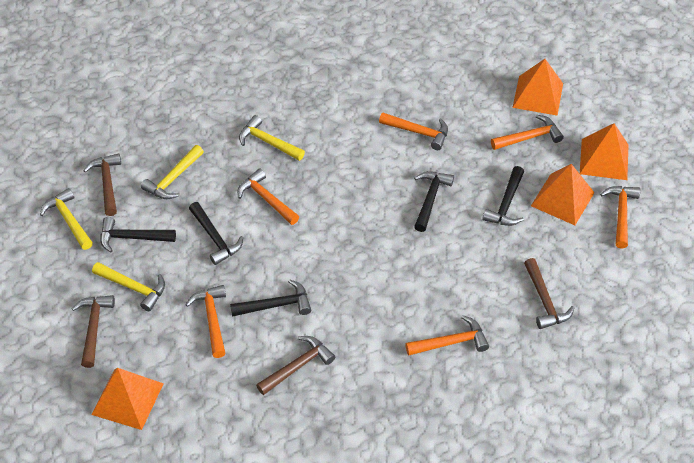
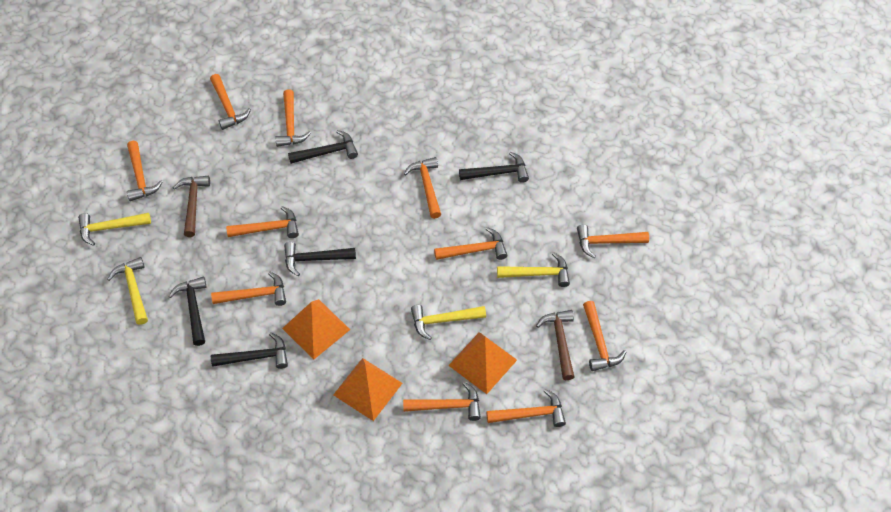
brown hammer: [72,295,115,368] [83,153,121,216] [256,336,335,395] [524,258,574,329] = 4 -> [173,176,210,237] [536,310,574,380] = 2
orange hammer: [186,285,226,358] [238,169,299,225] [379,112,448,150] [405,315,489,356] [491,115,564,150] [600,186,640,249] = 6 -> [127,141,163,201] [210,74,251,130] [211,271,286,306] [226,206,299,238] [276,89,311,147] [403,382,481,421] [404,157,441,219] [434,227,508,260] [486,389,566,427] [577,225,649,258] [583,301,626,371] = 11
orange pyramid: [91,368,164,430] [512,59,563,116] [531,164,595,225] [580,123,629,180] = 4 -> [282,299,350,360] [333,358,402,421] [448,332,517,394] = 3

